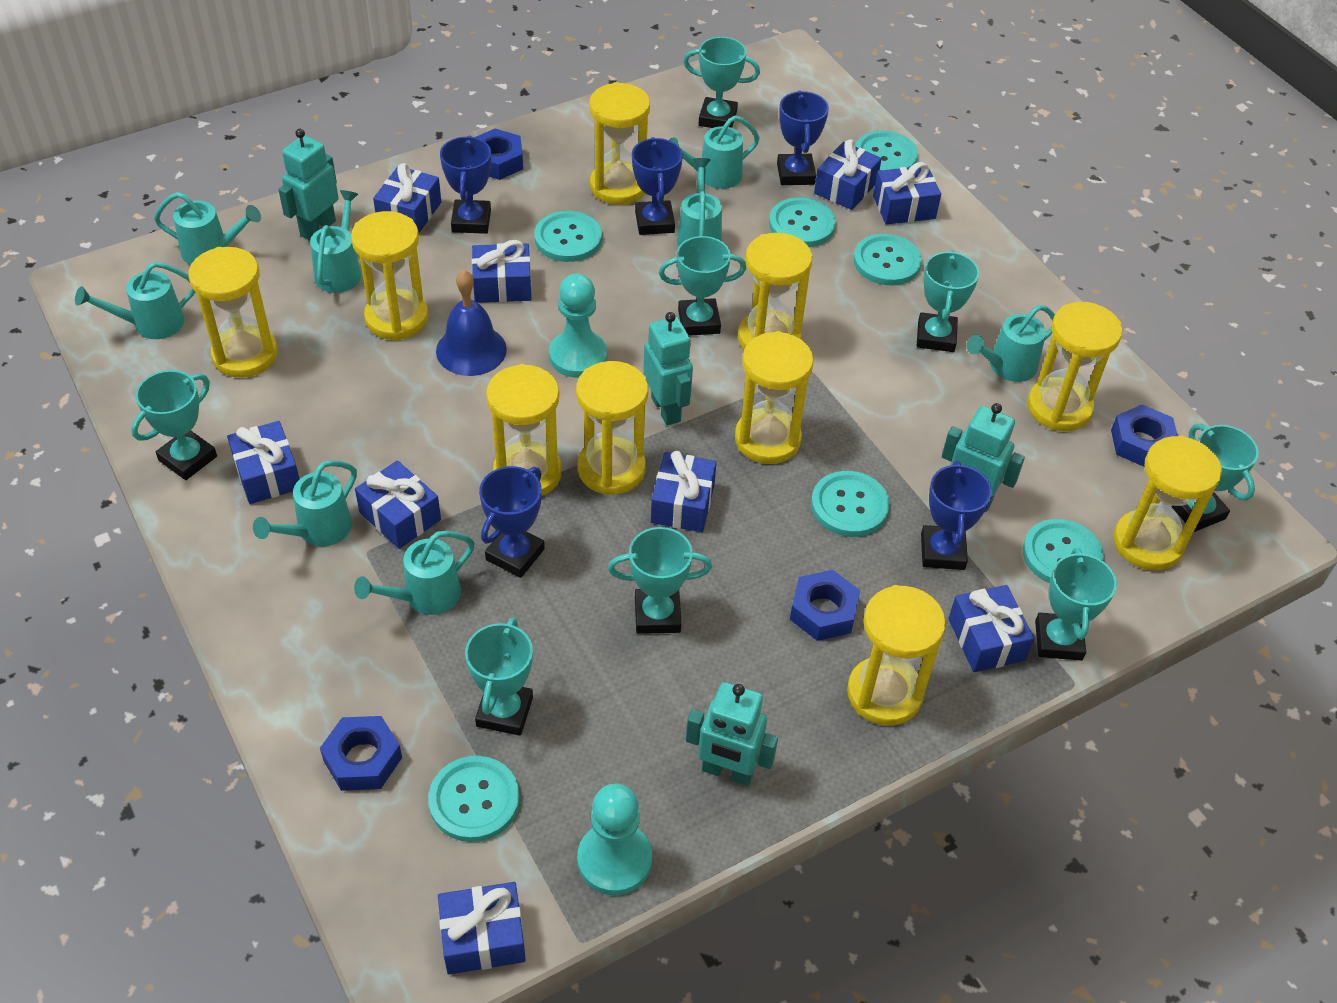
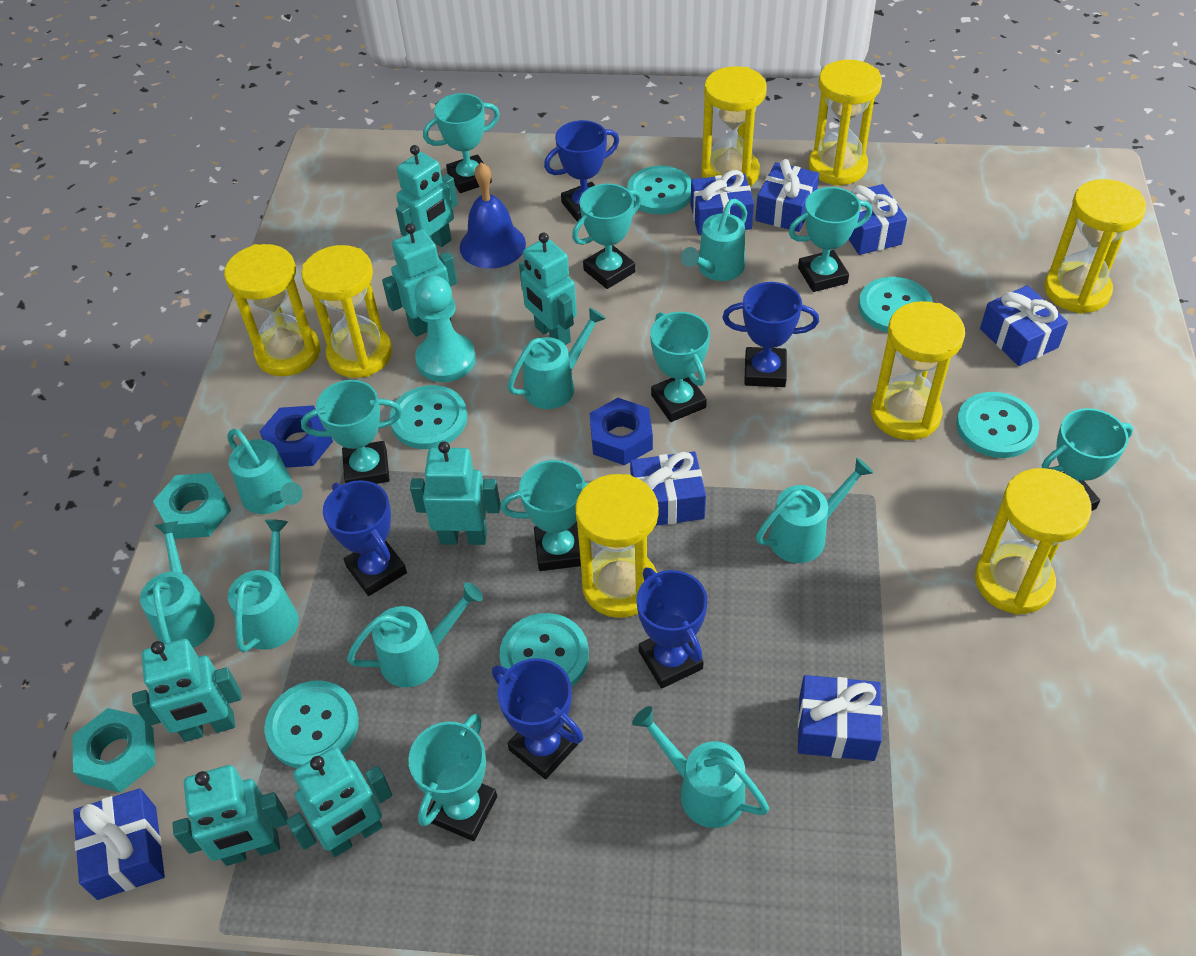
blue gift: [227,421,299,504] [355,460,441,549] [373,163,441,233] [438,882,526,975] [472,240,532,303] [651,451,717,532] [814,140,882,210] [873,162,941,224] [948,585,1034,672] = 9 -> [73,788,165,900] [630,451,706,526] [691,170,754,235] [755,159,819,232] [798,675,882,761] [849,184,907,255] [980,285,1068,366] = 7
blue nut: [320,716,402,791] [475,129,523,180] [790,570,860,641] [1111,405,1178,467] = 4 -> [259,405,333,468] [590,398,653,465] = 2
turquoise button: [428,756,520,842] [534,211,602,262] [769,198,836,247] [811,471,890,537] [853,234,922,285] [855,131,918,171] [1023,519,1104,584] = 7 -> [264,680,359,768] [390,385,468,449] [499,613,589,687] [627,166,691,215] [859,277,933,333] [956,392,1039,458] = 6
turquoise nut: none = 0 -> [72,708,156,793] [153,473,231,539] = 2
turquoise pawn: [549,274,607,378] [577,783,652,895] = 2 -> [414,275,476,382] = 1
turquoise robot: [278,129,339,241] [643,312,693,425] [686,682,778,786] [942,403,1025,512] = 4 -> [132,639,242,742] [172,765,288,866] [287,747,392,857] [382,223,457,337] [396,145,458,247] [410,441,500,545] [519,232,577,345] = 7
yellow hourglass: [189,247,278,378] [351,211,429,341] [486,364,562,496] [576,361,648,495] [589,82,650,205] [735,331,814,464] [738,233,812,349] [847,585,946,726] [1027,302,1122,431] [1113,436,1222,570] = 10 -> [224,244,320,376] [301,245,392,378] [575,474,659,618] [701,66,767,186] [809,60,882,186] [871,301,965,440] [975,468,1092,615] [1044,179,1146,314] = 8

